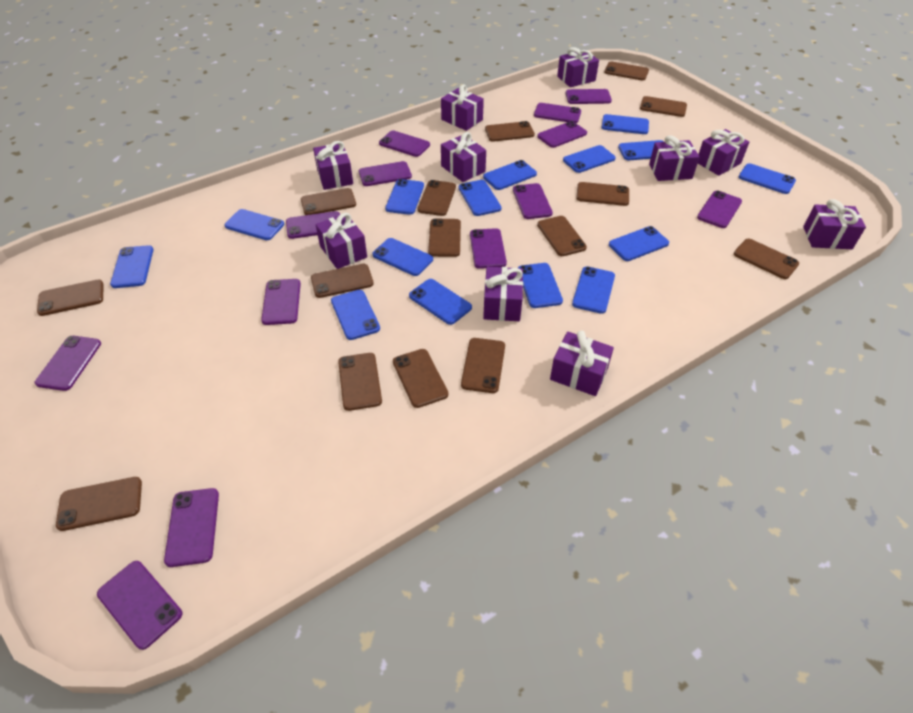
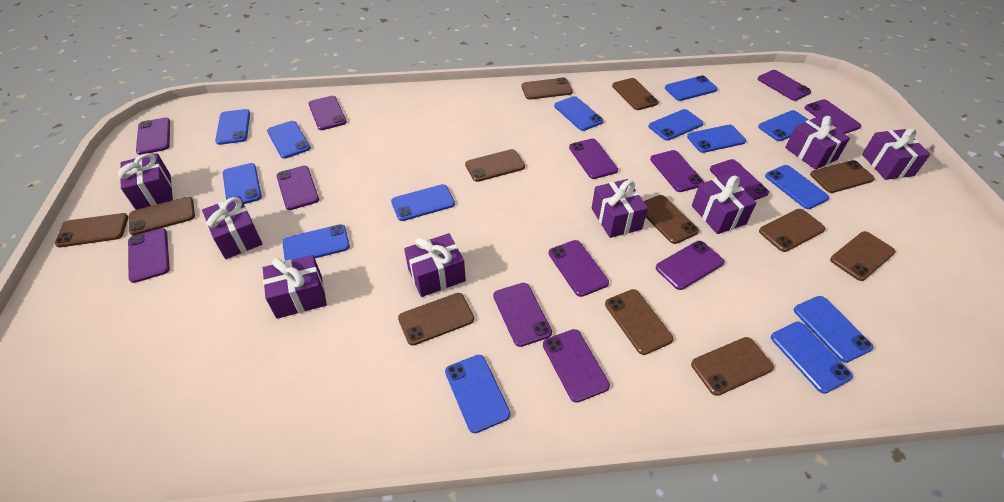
blue phone: [110,245,153,288] [224,209,284,240] [331,290,380,340] [372,238,433,276] [385,179,424,215] [409,279,472,325] [459,180,502,216] [483,160,537,190] [518,263,563,308] [563,145,616,173] [572,267,615,314] [602,114,649,134] [609,226,669,261] [618,140,664,160] [739,163,796,194] = 15 -> [215,109,250,145] [223,163,262,204] [267,121,311,159] [282,224,350,261] [391,184,455,221] [445,355,511,433] [554,96,604,131] [648,109,703,141] [665,75,718,101] [687,125,746,153] [758,110,809,141] [765,165,829,209] [771,322,853,394] [794,296,873,363] = 14
brown phone: [37,280,103,316] [56,477,142,531] [301,188,356,215] [311,264,374,298] [338,353,382,411] [393,349,448,408] [418,180,456,216] [428,218,461,257] [461,338,505,393] [485,121,535,142] [537,216,587,256] [576,182,629,206] [604,61,649,80] [640,96,687,117] [734,239,799,279] = 15 -> [55,213,128,247] [129,197,195,235] [398,293,474,346] [465,149,525,182] [521,78,573,100] [605,289,673,355] [612,78,659,110] [644,195,699,244] [691,337,774,396] [759,209,826,252] [810,160,875,193] [830,231,896,281] = 12
purple gift: [313,141,353,190] [316,213,367,269] [441,84,484,131] [441,132,486,182] [483,267,523,321] [550,331,614,396] [557,47,599,87] [649,135,700,181] [698,129,749,176] [803,199,866,249] = 10 -> [118,153,173,210] [202,196,263,259] [263,255,327,319] [404,233,466,297] [592,179,648,238] [692,175,757,234] [785,116,850,170] [862,128,931,180] = 8

